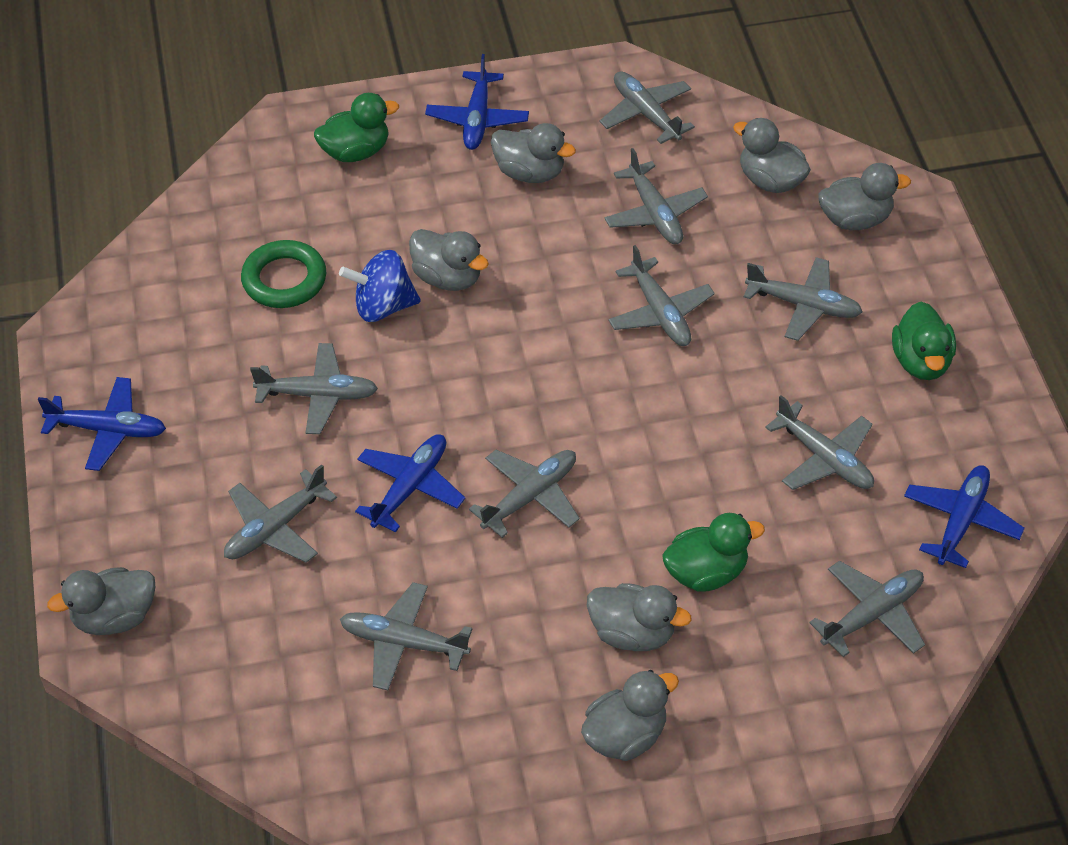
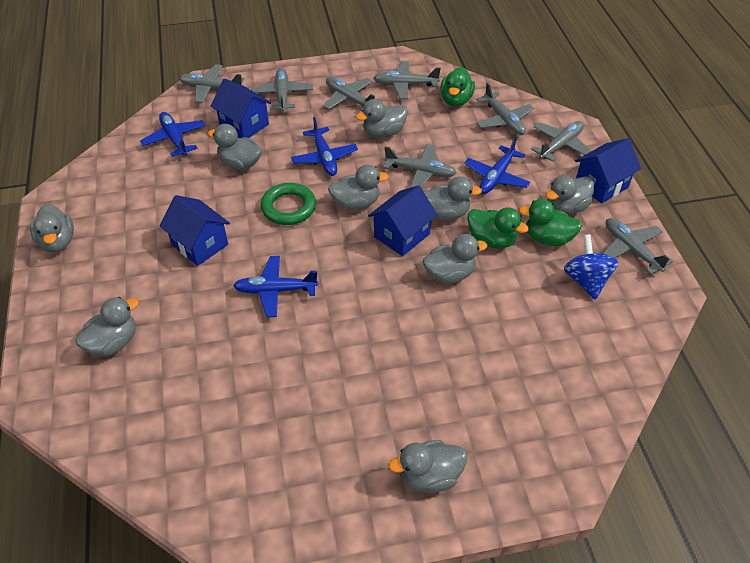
blue house: none = 0 -> [159,195,230,266] [211,78,271,138] [368,185,437,256] [575,138,641,203] = 4
grey duck: [47,567,155,635] [409,229,489,291] [491,123,576,183] [581,670,679,761] [587,583,691,651] [733,118,811,193] [818,163,911,230] = 7 -> [30,204,74,252] [75,297,139,356] [208,124,262,170] [328,165,389,210] [356,99,408,138] [388,440,467,492] [423,176,482,221] [423,234,487,284] [546,175,594,215] = 9
grey plane: [224,465,337,563] [250,343,378,434] [340,582,472,690] [469,450,580,538] [600,71,695,144] [604,148,708,244] [608,245,715,346] [744,257,863,341] [765,395,874,490] [809,561,925,657] = 10 -> [179,64,244,103] [251,68,313,112] [323,77,381,112] [374,61,441,99] [384,144,457,188] [476,83,534,135] [531,121,591,162] [603,218,673,275] = 8

